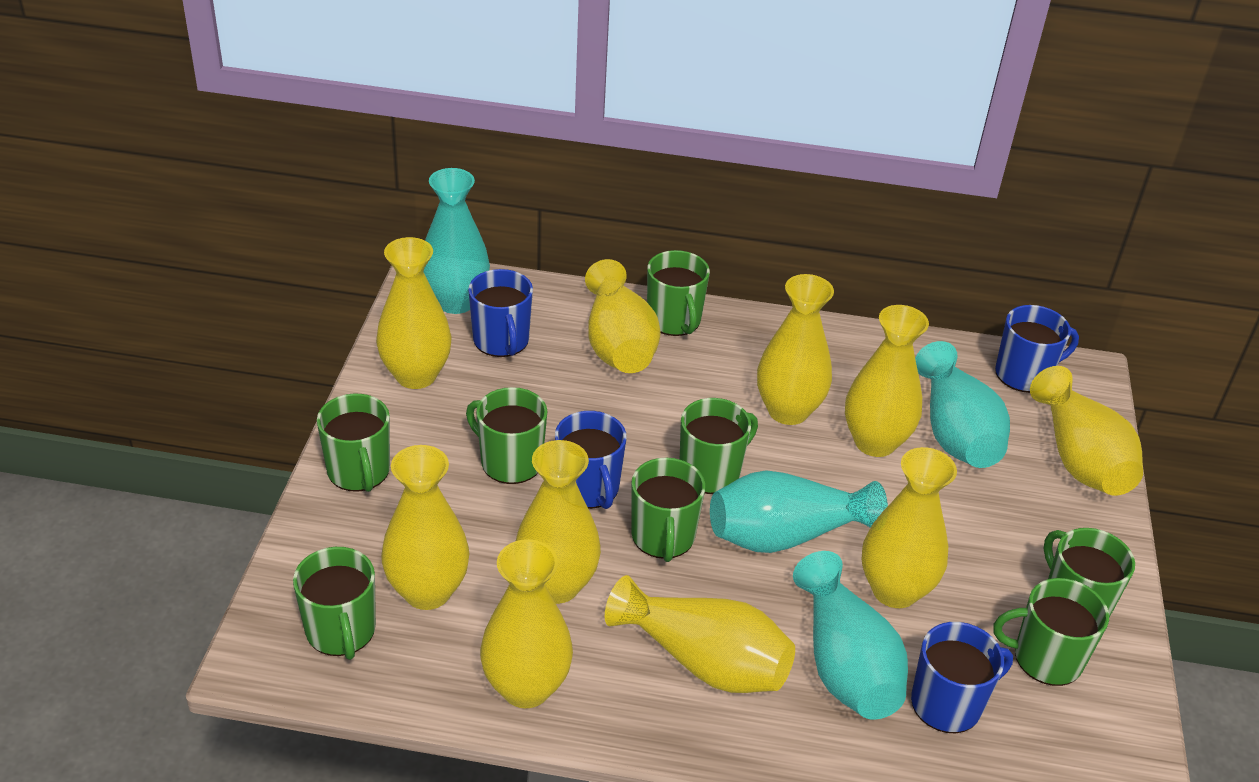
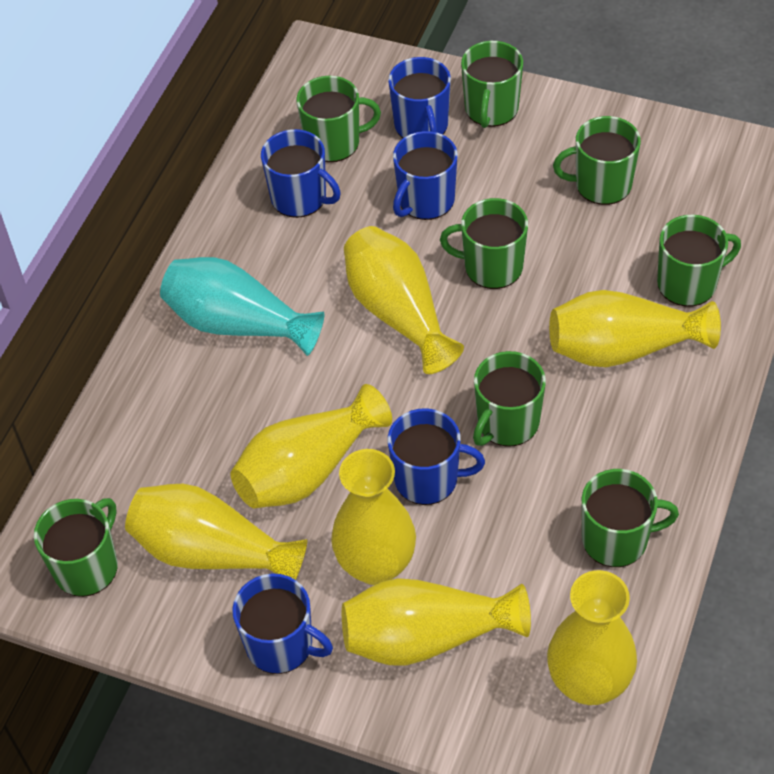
blue mug: [468,269,533,357] [555,411,627,509] [911,622,1013,733] [995,305,1079,393] = 4 -> [232,573,333,674] [261,129,341,218] [387,408,485,505] [388,57,451,138] [393,131,458,220] = 5
turquoise vase: [424,168,490,314] [710,470,888,553] [793,551,908,719] [915,341,1010,468] = 4 -> [160,257,325,356] = 1
yellow vase: [376,237,452,389] [381,445,469,610] [480,539,573,708] [516,440,601,604] [585,259,660,373] [605,575,795,693] [757,274,834,425] [845,305,929,457] [861,447,957,608] [1030,366,1143,496] = 10 -> [125,484,307,580] [231,384,392,508] [331,449,416,585] [342,578,531,666] [344,226,464,374] [547,570,637,705] [549,290,721,367] = 7

